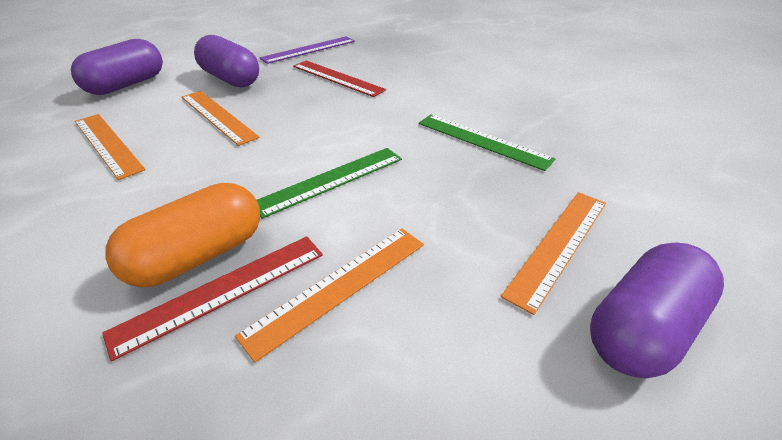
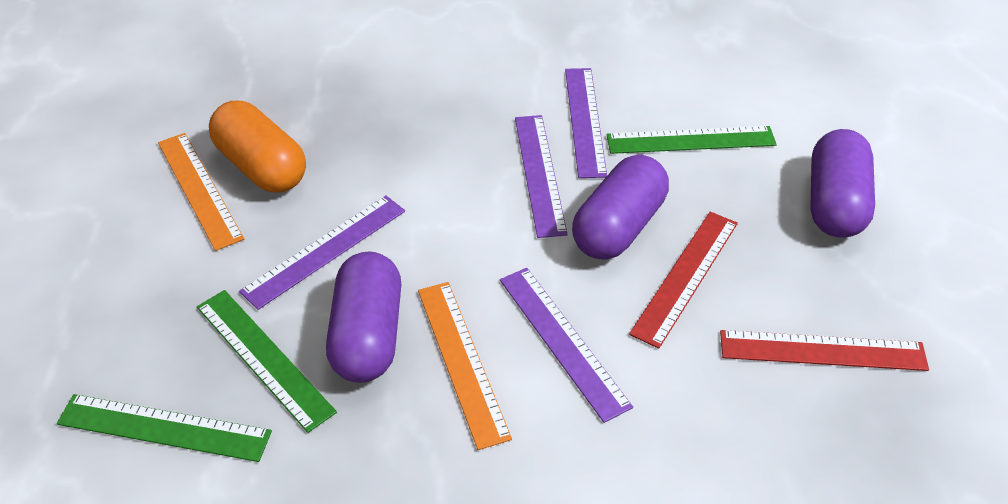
green ruler: [257,148,402,219] [419,114,555,171] = 2 -> [57,394,272,462] [197,290,337,433] [606,126,777,154] = 3
orange ruler: [75,114,145,180] [182,91,260,146] [235,229,424,362] [501,192,606,315] = 4 -> [158,133,244,251] [418,282,512,450] = 2
purple ruler: [259,36,355,64] = 1 -> [239,195,405,310] [500,268,633,423] [515,115,568,238] [565,68,607,178] = 4

